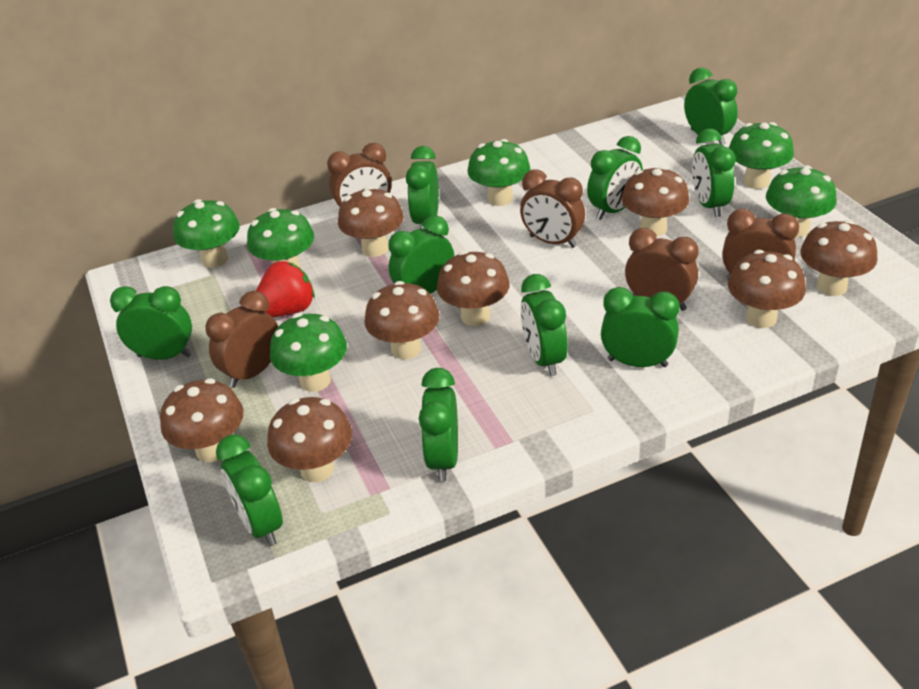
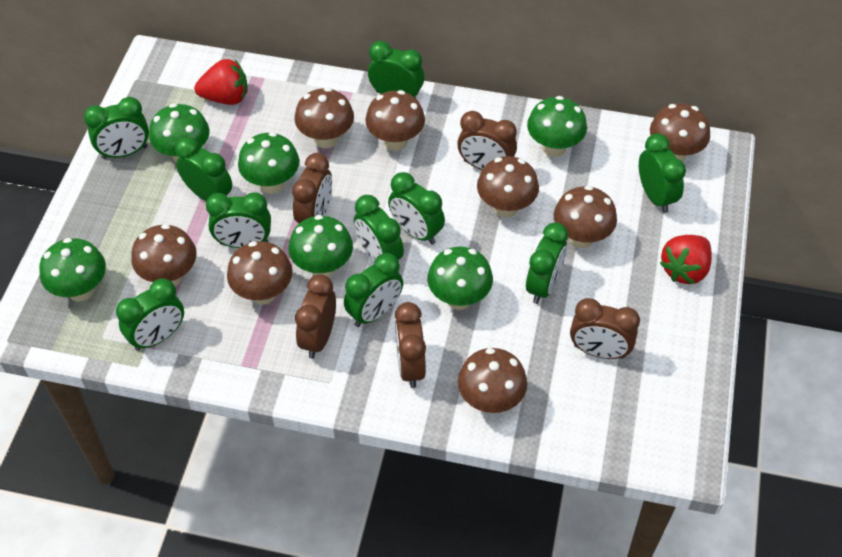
red strawberry: [256,261,315,317] = 1 -> [194,59,248,105] [660,235,712,284] = 2

